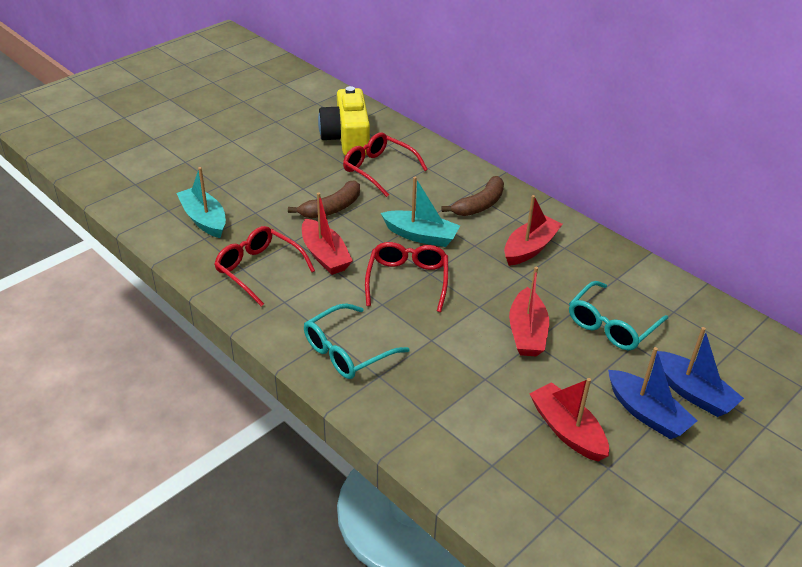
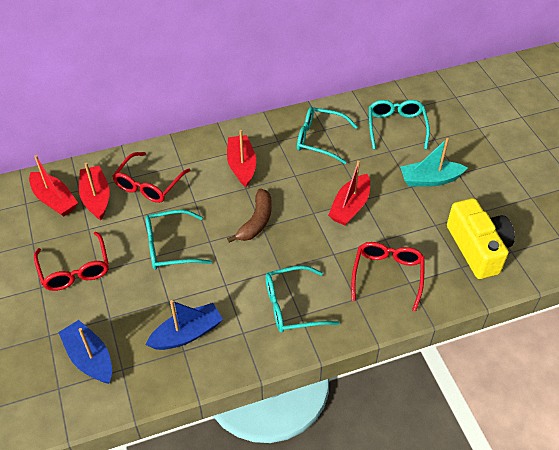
brown banana: [288,180,360,218] [441,176,504,216] = 2 -> [227,189,272,243] = 1
turquoise boat: [177,167,226,238] [381,177,460,247] = 2 -> [400,138,468,187] = 1
turquoise glasses: [304,303,410,379] [569,281,668,350] = 2 -> [145,209,212,270] [265,266,339,333] [297,107,358,164] [369,100,430,150] = 4

